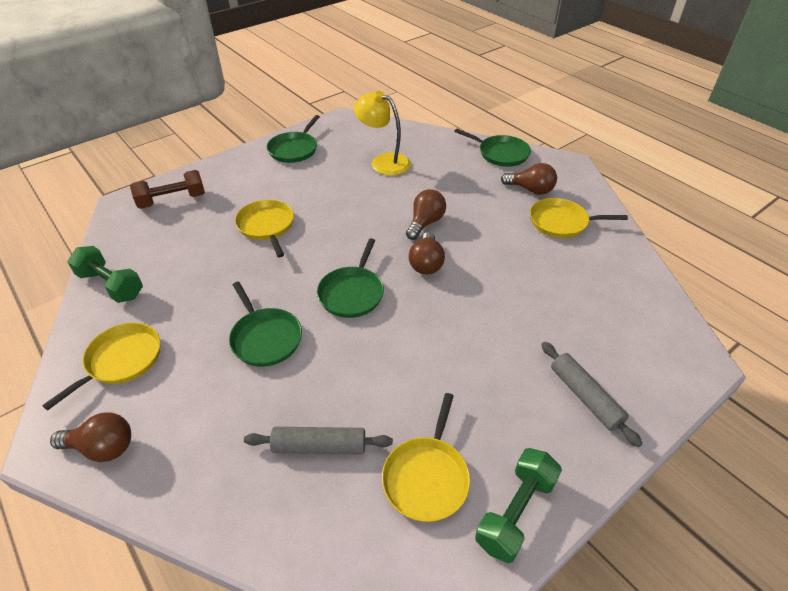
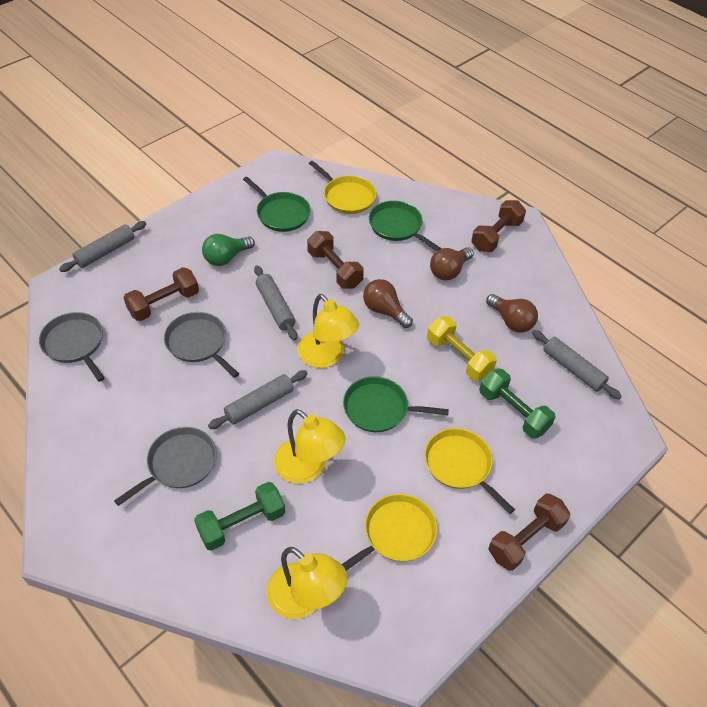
brown dumbbell: [130,170,205,209] = 1 -> [123,267,199,321] [307,231,364,289] [471,200,526,252] [488,494,570,571] = 4
brown light bulb: [50,413,131,462] [406,189,446,240] [409,232,445,275] [501,163,557,195] = 4 -> [363,279,413,328] [430,247,474,280] [486,294,538,333] = 3
green light bulb: none = 0 -> [202,234,255,266] = 1
green pan: [229,282,302,367] [267,115,320,163] [317,238,384,318] [454,128,531,167] = 4 -> [243,177,311,232] [343,376,449,432] [369,201,441,251] = 3
grey pan: none = 0 -> [39,312,105,382] [114,427,217,506] [164,312,239,378] = 3
grey rolling pin: [244,427,393,454] [541,342,642,447] = 2 -> [59,221,146,272] [208,370,308,429] [254,266,297,340] [532,330,622,400] = 4
yellow dumbbell: none = 0 -> [427,316,497,381] = 1
yellow lamp: [353,91,411,176] = 1 -> [266,547,347,619] [274,409,345,484] [297,294,359,368] = 3
yellow pan: [42,323,161,410] [235,200,294,257] [382,393,470,522] [530,198,628,238] = 4 -> [309,161,376,214] [342,494,437,571] [425,428,515,514] = 3

